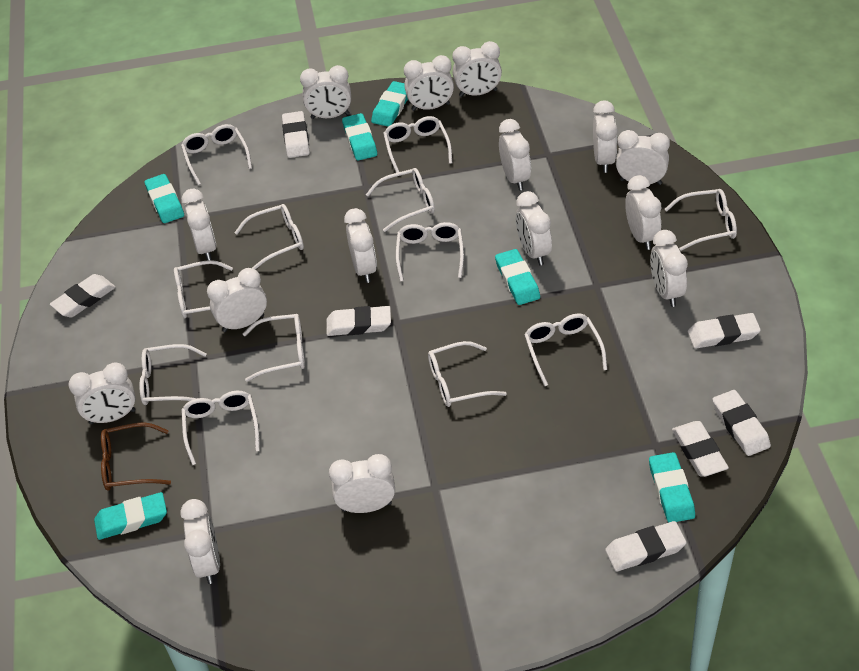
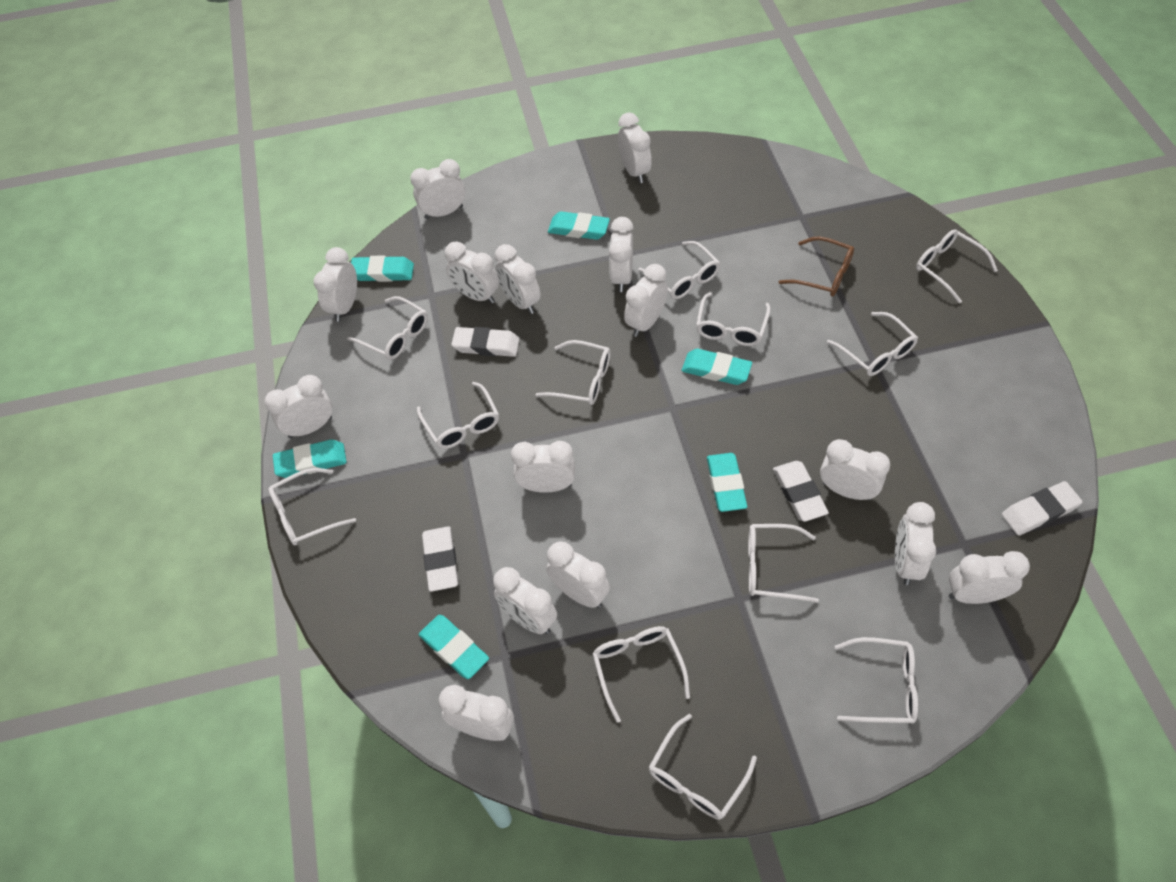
white eraser: [50,274,116,318] [282,111,310,158] [327,306,391,336] [605,521,687,572] [672,421,729,477] [688,313,761,349] [713,390,771,456] = 7 -> [422,526,458,592] [451,327,520,357] [773,461,829,522] [1002,481,1083,536] = 4

